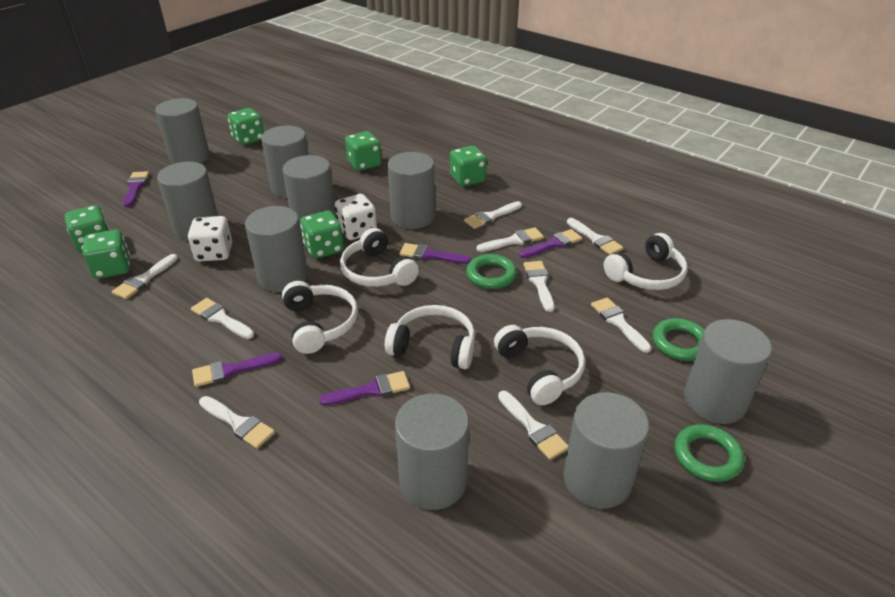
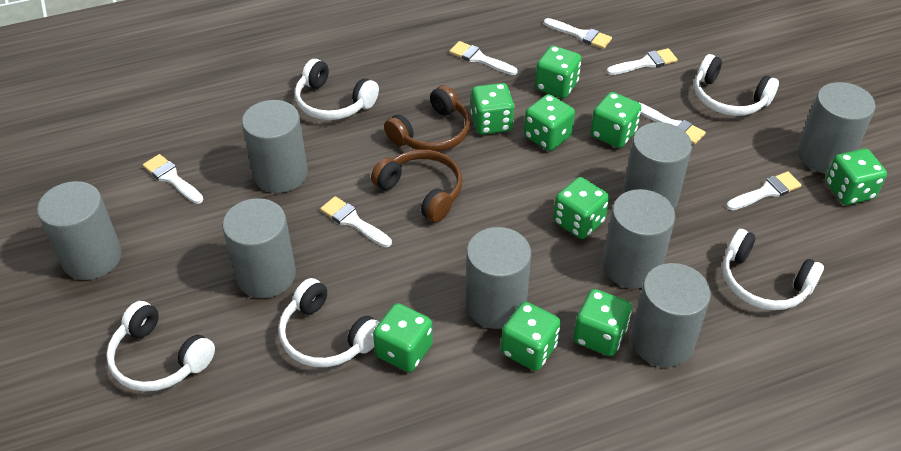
brown headphones: none = 0 -> [371,149,462,222] [384,85,471,152] = 2
green dice: [65,205,109,253] [83,230,130,279] [228,108,264,145] [300,211,344,259] [345,131,381,171] [450,146,487,186] = 6 -> [373,303,433,372] [471,83,514,135] [501,302,561,371] [524,94,575,151] [535,46,582,98] [553,177,609,239] [573,289,632,356] [590,92,641,148] [826,149,887,205] = 9
green ring: [466,254,517,289] [652,318,704,361] [674,424,744,482] = 3 -> none = 0
grey cylinder: [155,98,210,164] [157,162,219,240] [245,206,308,292] [261,126,309,198] [283,155,336,231] [388,152,435,229] [395,393,469,510] [563,392,649,509] [684,319,772,424] = 9 -> [37,181,122,280] [222,198,296,298] [242,100,308,193] [466,227,531,329] [603,189,675,289] [623,122,692,209] [631,263,711,367] [798,82,875,174] = 8
purple brush: [123,171,149,207] [192,352,283,387] [319,371,410,406] [399,243,471,264] [519,229,582,258] = 5 -> none = 0
white brush: [112,254,178,299] [191,298,254,339] [199,396,275,449] [464,201,522,229] [476,227,544,252] [498,391,568,460] [523,261,555,312] [567,218,623,255] [591,297,651,353] = 9 -> [143,154,203,204] [320,196,392,247] [449,41,518,75] [544,18,612,49] [607,48,677,75] [638,102,706,145] [727,171,801,210] = 7
white dice: [188,216,232,261] [335,194,377,240] = 2 -> none = 0

